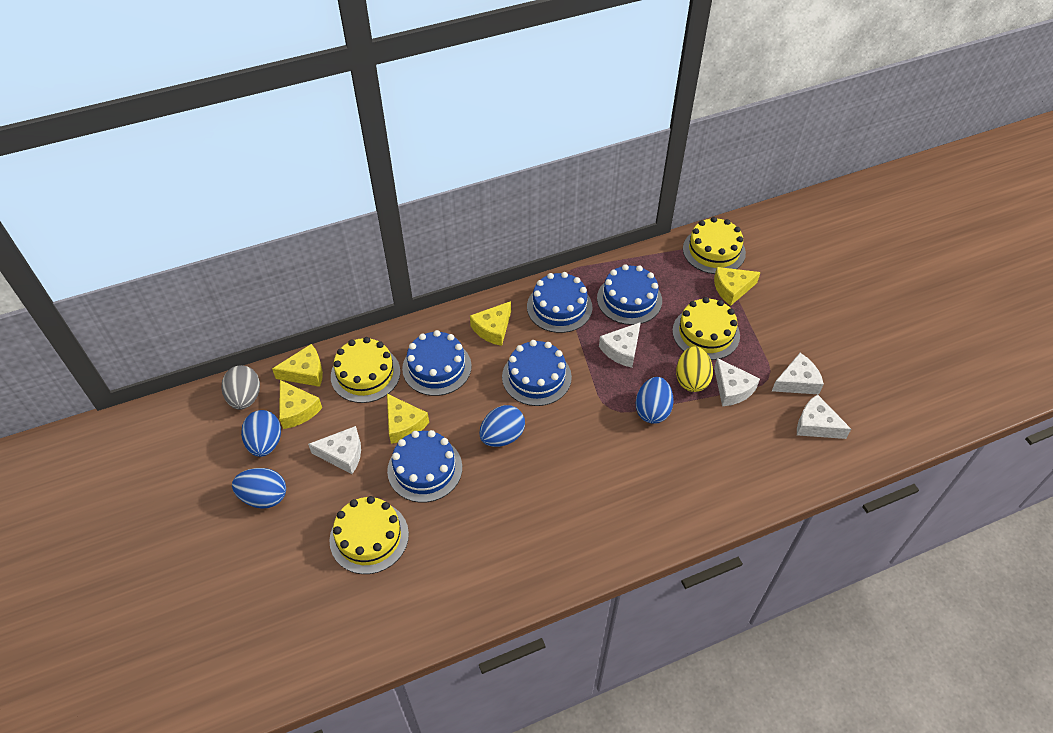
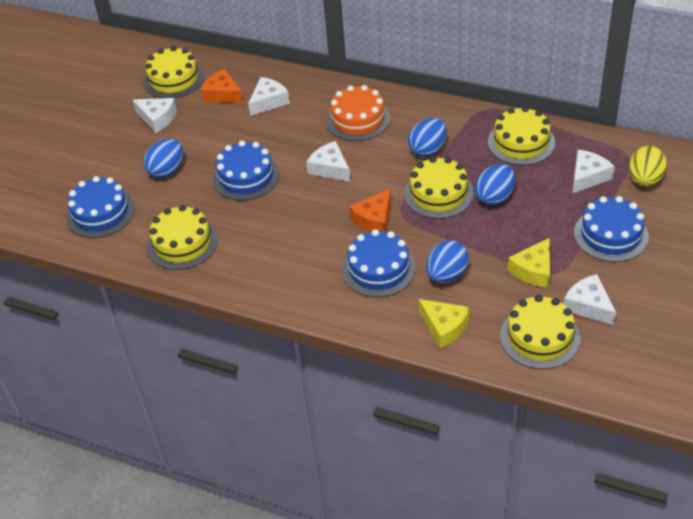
blue cake: [387,430,462,503] [402,330,472,396] [502,340,572,406] [527,272,592,333] [597,264,662,325] = 5 -> [66,176,135,238] [212,141,280,201] [342,229,416,297] [574,196,649,262] = 4
grey egg: [221,365,260,410] = 1 -> none = 0
orange cake: none = 0 -> [326,85,390,141] = 1
orange cheese: none = 0 -> [201,69,244,103] [349,189,391,232] = 2
yellow cake: [329,496,409,574] [331,337,400,403] [672,297,740,360] [683,217,746,274] = 4 -> [143,46,204,98] [147,205,218,270] [404,157,474,219] [488,106,555,165] [500,295,580,369] = 5
yellow cheese: [272,344,323,387] [279,380,322,429] [387,394,429,444] [470,301,511,346] [714,267,761,306] = 5 -> [419,299,470,348] [508,238,550,287] = 2

